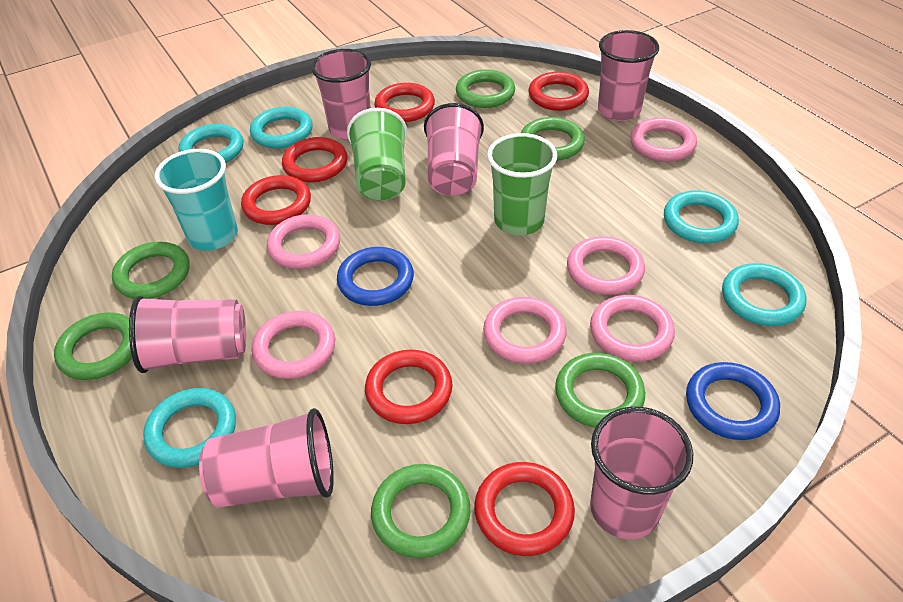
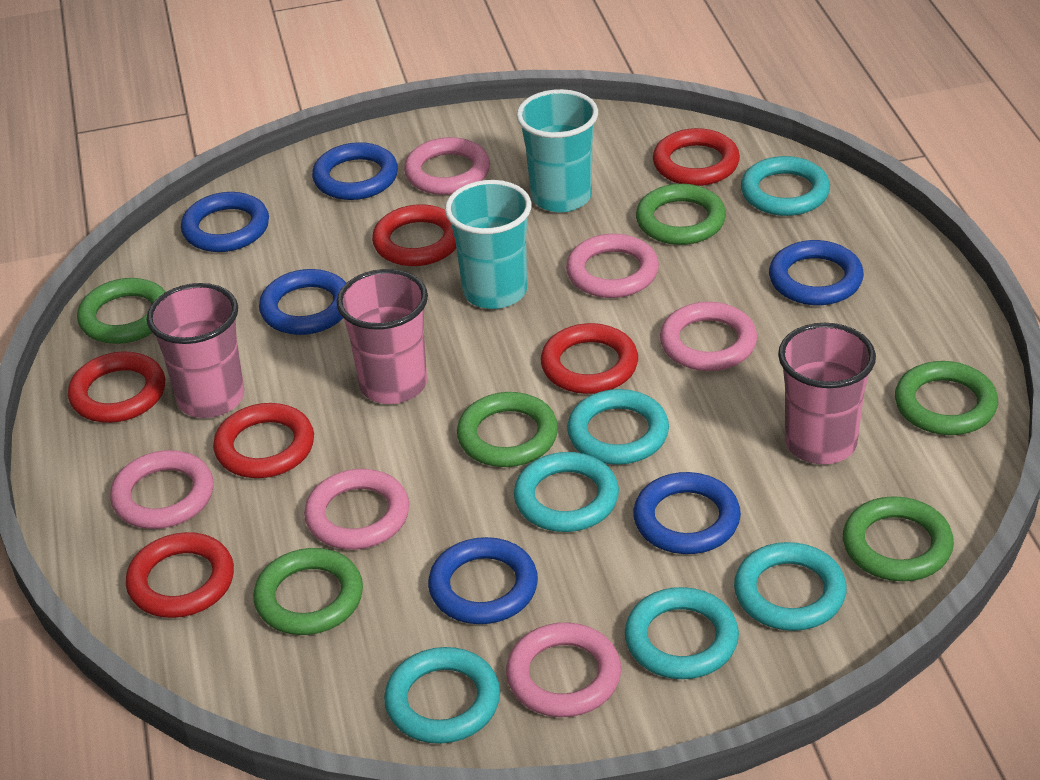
blue ring: [337,247,414,306] [686,362,780,440] = 2 -> [181,192,269,252] [259,269,346,335] [312,142,398,200] [428,537,538,624] [633,472,741,554] [769,240,864,305] = 6
green cup: [347,108,407,201] [487,133,557,235] = 2 -> none = 0
pink cup: [129,296,246,373] [199,408,334,508] [311,49,371,140] [424,103,484,196] [590,407,693,539] [598,30,659,121] = 6 -> [147,283,244,418] [336,269,428,404] [778,323,876,464] = 3
turquoise cup: [155,149,238,251] = 1 -> [445,180,532,309] [516,89,598,212] = 2
turquoise ring: [143,388,236,468] [179,124,243,163] [250,107,313,149] [664,191,739,243] [722,263,806,326] = 5 -> [384,647,500,744] [514,452,619,532] [567,389,669,465] [625,587,739,679] [734,542,847,631] [741,156,830,216] = 6

